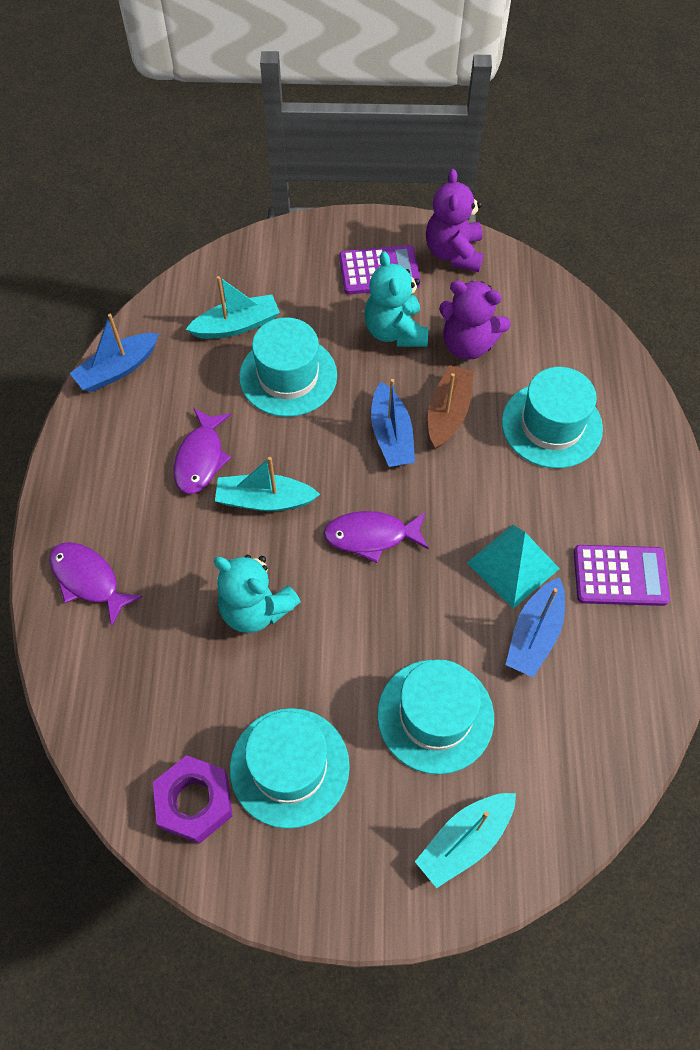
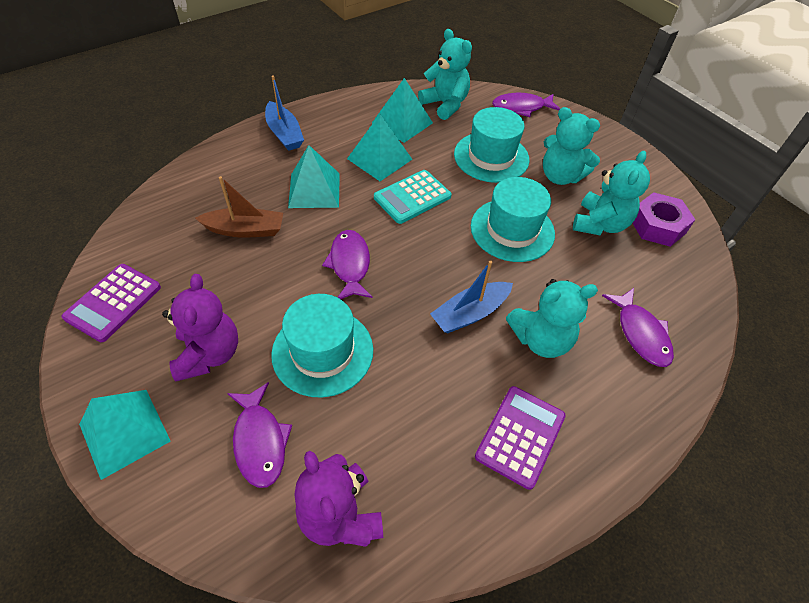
blue boat: [70,314,159,392] [371,379,415,467] [506,577,565,677] = 3 -> [265,75,304,151] [430,260,513,333] = 2
purple fish: [49,542,143,626] [174,408,232,494] [323,511,429,563] = 3 -> [227,382,292,488] [322,230,372,299] [492,93,561,117] [602,288,674,367] = 4
turquoise boat: [185,276,280,339] [215,457,320,511] [415,793,516,888] = 3 -> none = 0
turquoise calculator: none = 0 -> [374,170,451,224] = 1
turquoise hat: [230,708,350,829] [239,317,337,417] [377,659,494,774] [502,367,603,468] = 4 -> [271,294,373,398] [454,107,529,183] [471,177,555,262] = 3
turquoise pyramid: [467,525,560,609] = 1 -> [79,390,171,480] [288,145,340,208] [347,114,413,181] [372,78,433,143] = 4
turquoise teddy bear: [214,555,301,633] [364,251,428,347] = 2 -> [418,29,472,120] [506,279,598,358] [543,107,600,185] [573,151,650,235] = 4

